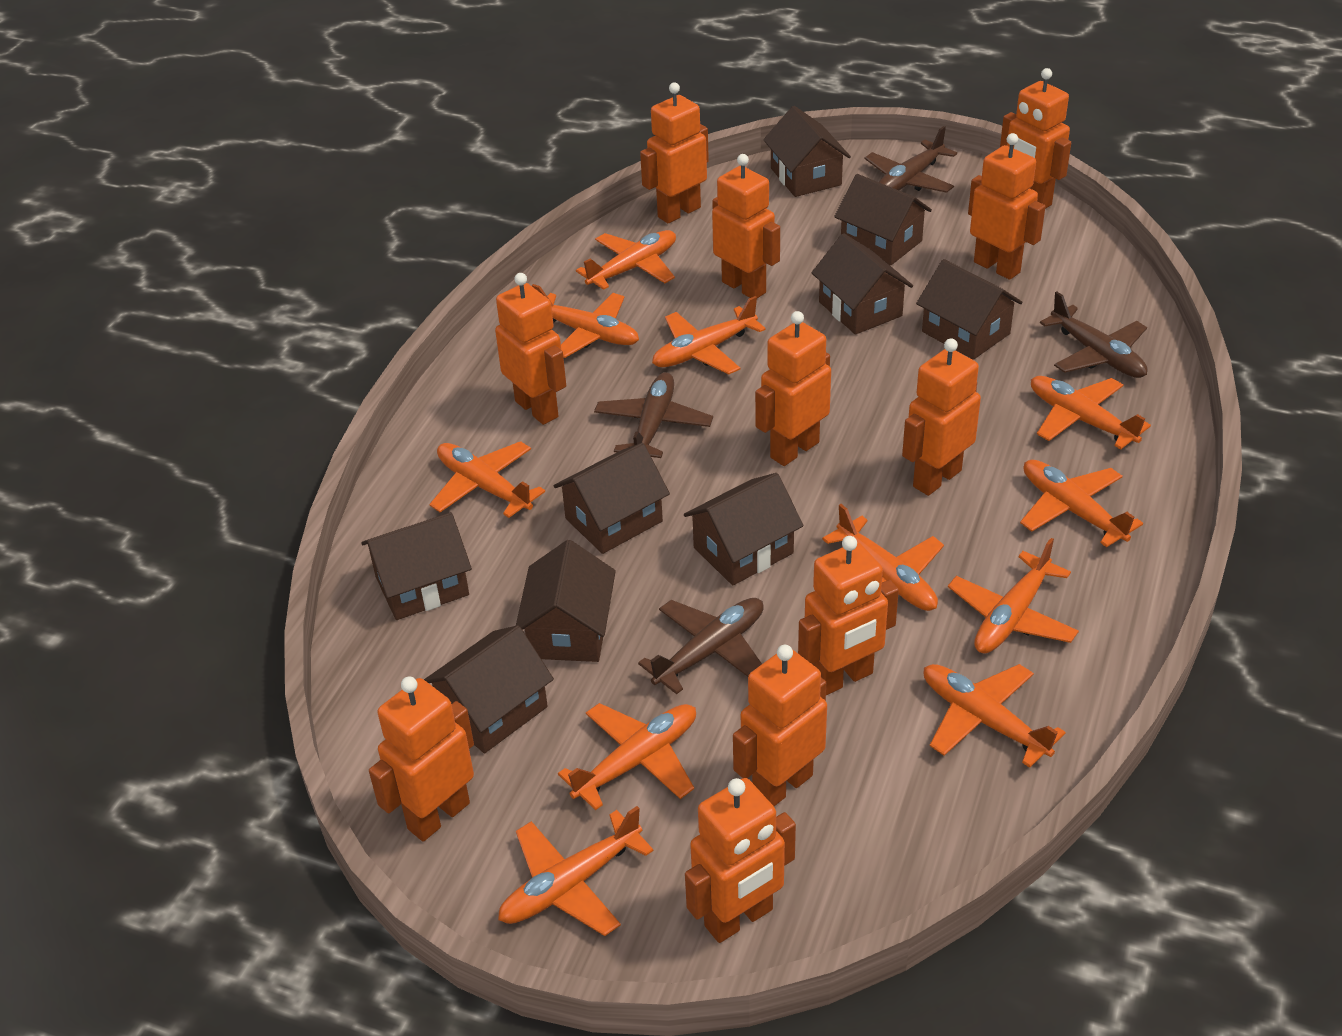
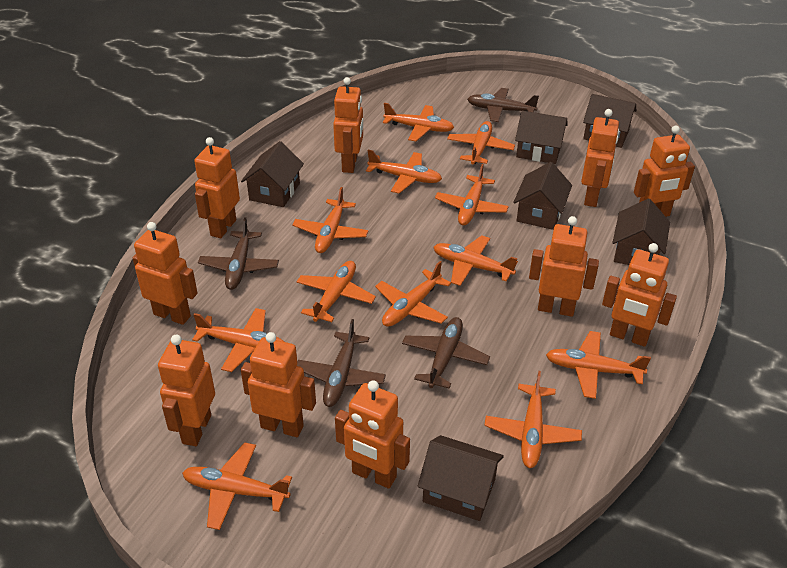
brown house: [361,512,472,620] [424,625,554,753] [516,540,616,662] [554,443,670,554] [684,473,804,585] [763,106,851,197] [811,233,913,335] [834,174,932,266] [916,259,1022,360] = 9 -> [241,141,304,207] [418,435,504,521] [513,162,572,230] [515,111,568,164] [583,94,636,148] [612,198,670,265] = 6
orange plane: [429,441,545,518] [498,806,654,936] [532,284,639,358] [558,703,696,810] [576,230,676,290] [652,296,766,375] [822,504,944,611] [924,664,1066,768] [948,538,1079,653] [1020,460,1143,547] [1031,376,1151,449] = 11 -> [182,442,292,530] [192,308,284,372] [292,187,368,253] [296,261,376,322] [366,150,442,194] [375,261,451,327] [383,103,454,141] [434,235,518,286] [435,164,509,225] [447,121,515,165] [484,371,582,468] [546,331,651,399] = 12
orange robot: [369,676,474,842] [495,273,566,425] [640,82,709,223] [685,778,796,943] [712,154,780,298] [733,645,827,806] [755,311,831,466] [798,536,899,695] [902,338,981,496] [968,133,1046,280] [1000,68,1071,209] = 11 -> [133,222,197,325] [158,335,215,446] [194,137,240,238] [241,332,316,437] [333,77,363,173] [335,380,410,489] [529,216,599,317] [581,109,619,207] [602,243,677,347] [634,125,695,217] = 10

